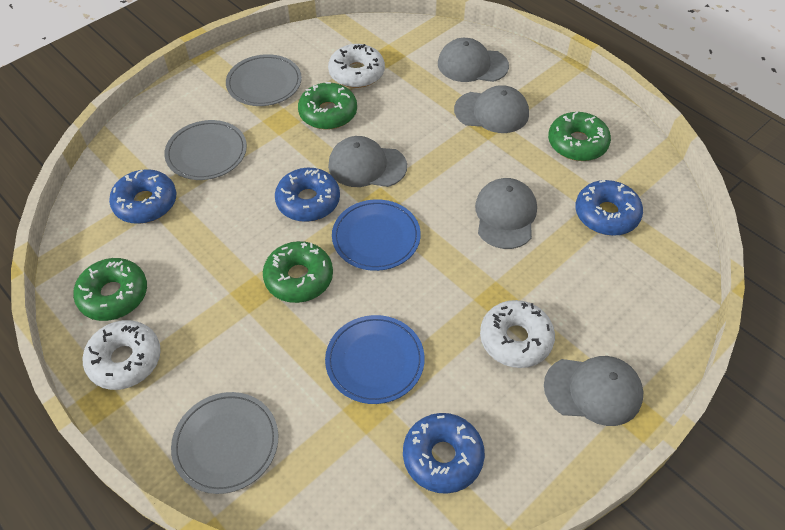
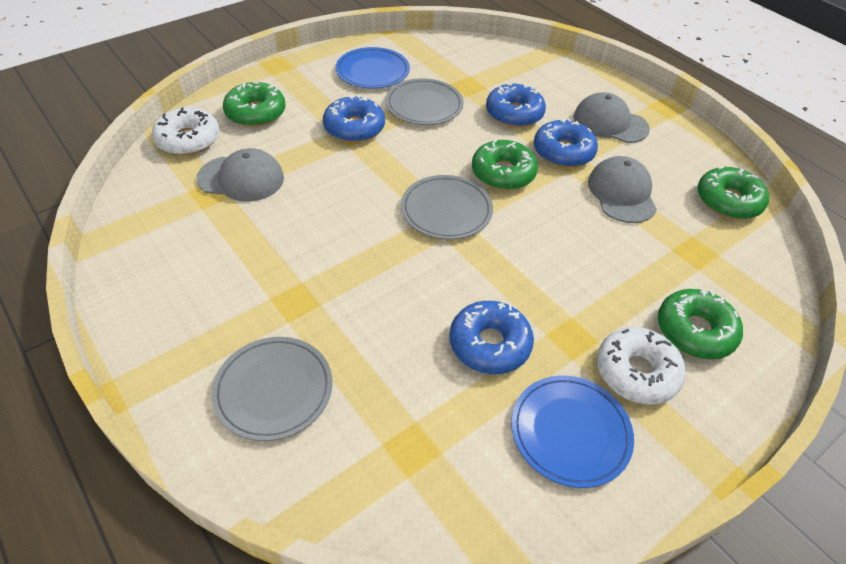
grey cap: [328,136,407,187] [438,38,509,82] [454,85,529,133] [475,178,537,249] [544,356,644,426] = 5 -> [196,148,284,202] [573,92,650,143] [588,156,657,223] = 3
white donut: [83,320,161,390] [328,44,385,88] [480,300,555,368] = 3 -> [152,107,219,155] [597,327,686,405] = 2

